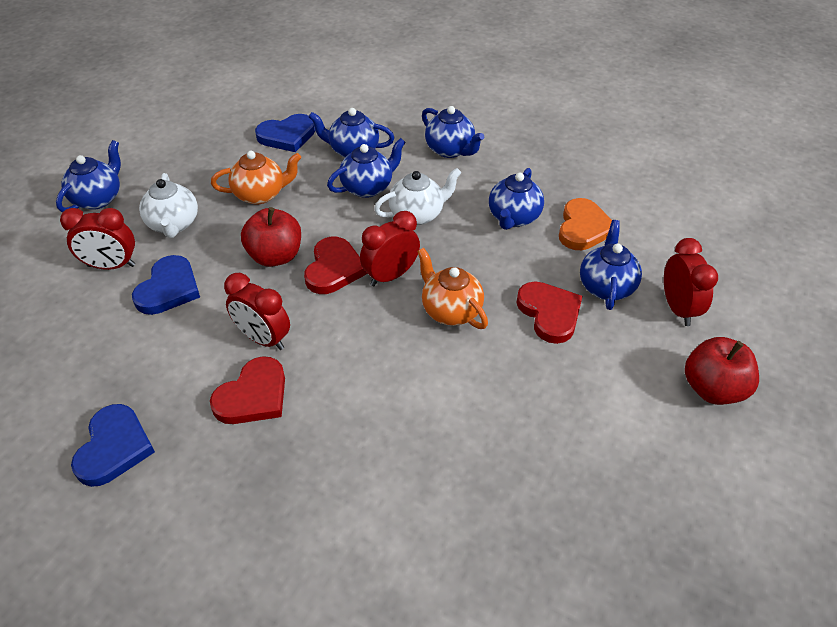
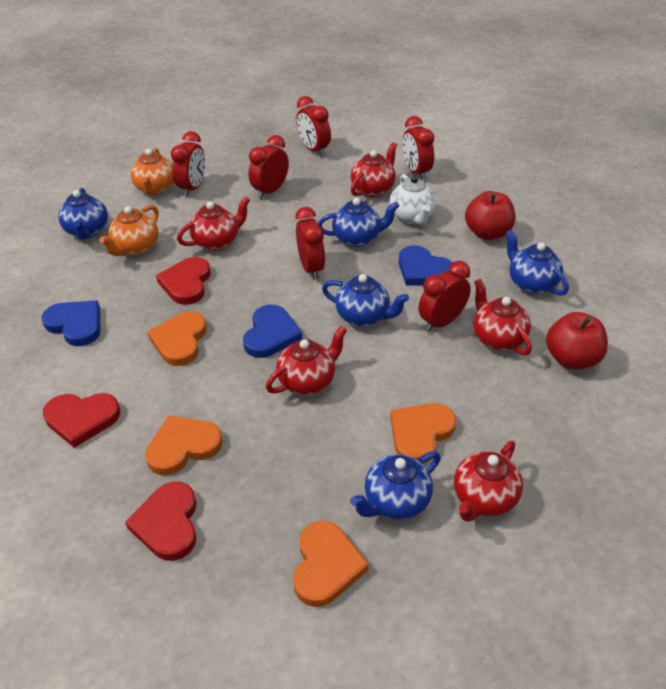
blue teapot: [56,140,121,212] [308,108,395,157] [327,138,406,198] [422,106,484,158] [489,168,544,230] [580,220,642,310] = 6 -> [58,188,108,240] [318,198,399,247] [322,274,409,327] [350,451,441,520] [506,229,569,296] = 5
orange heart: [559,198,612,250] = 1 -> [145,415,223,476] [147,311,207,366] [293,521,369,607] [390,403,456,464] = 4
red clock: [60,208,135,270] [224,273,290,350] [360,211,420,286] [664,238,718,326] = 4 -> [171,131,205,197] [249,135,289,199] [295,207,325,280] [296,96,331,156] [403,116,434,180] [419,261,471,332] = 6
red teapot: none = 0 -> [177,196,250,251] [266,326,347,395] [351,142,397,197] [454,441,523,522] [474,279,532,356] = 5
white teapot: [139,173,198,238] [374,168,461,225] = 2 -> [389,174,436,225] = 1

